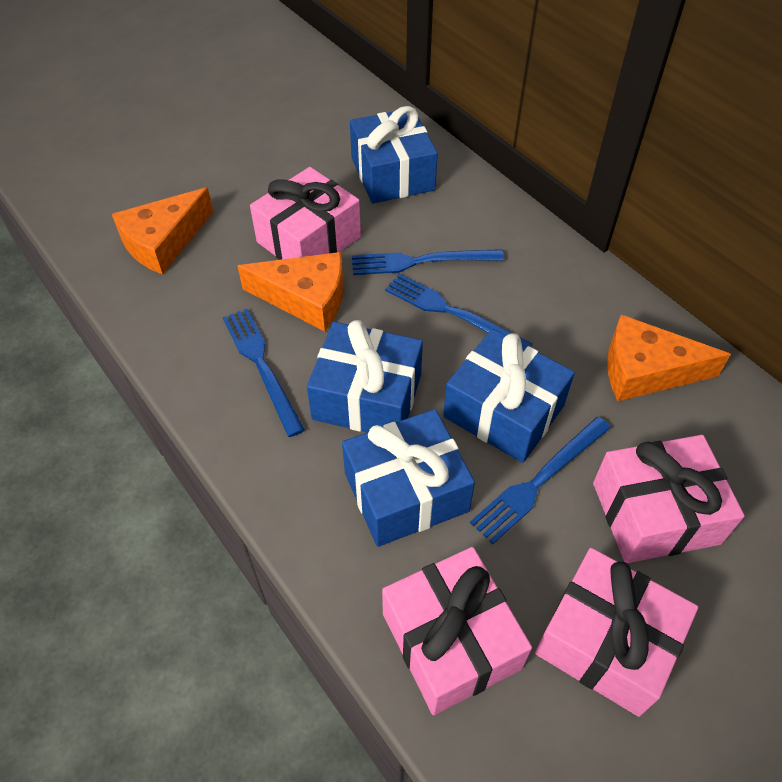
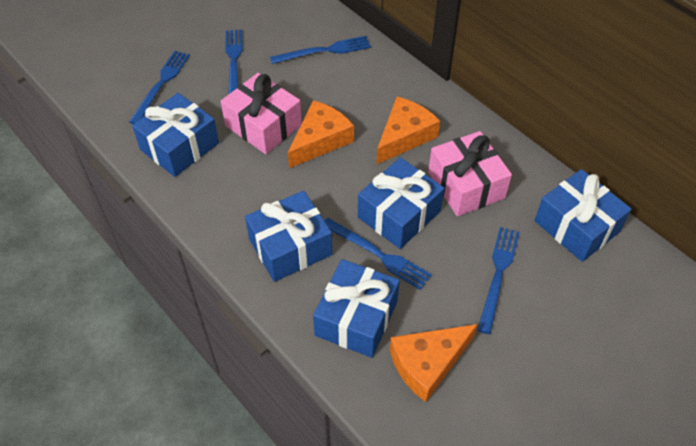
blue fork: [222,309,305,437] [352,249,504,275] [385,274,533,347] [470,417,611,544] = 4 -> [129,51,190,124] [225,30,243,95] [270,36,371,64] [325,218,432,290] [477,227,520,334] = 5
blue gift: [307,320,423,432] [342,409,475,547] [350,106,438,204] [443,329,575,463] = 4 -> [132,93,219,177] [245,191,332,282] [313,259,400,358] [358,158,444,249] [535,169,632,262] = 5
pink gift: [250,167,361,260] [382,547,532,715] [535,548,698,717] [593,435,744,563] = 4 -> [221,73,302,154] [428,131,512,216] = 2

